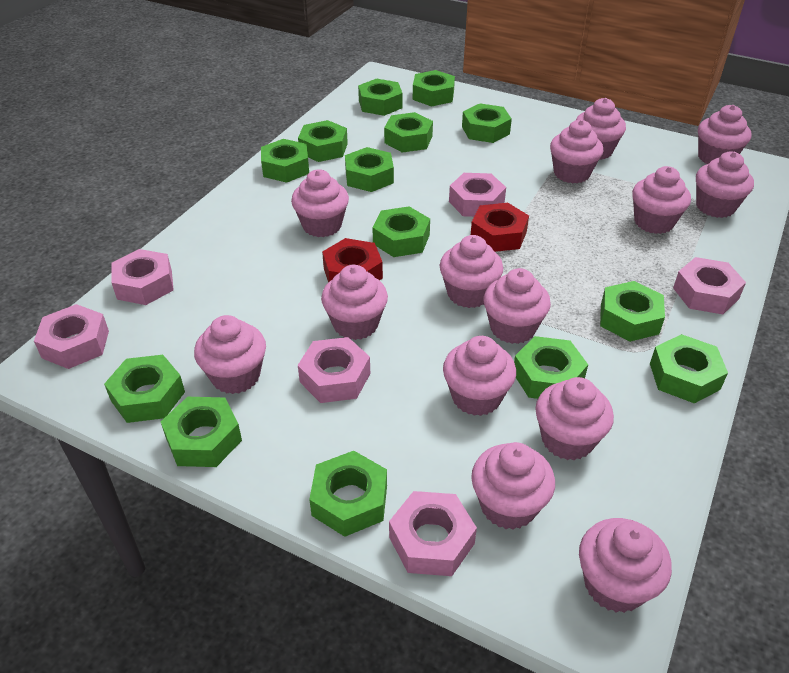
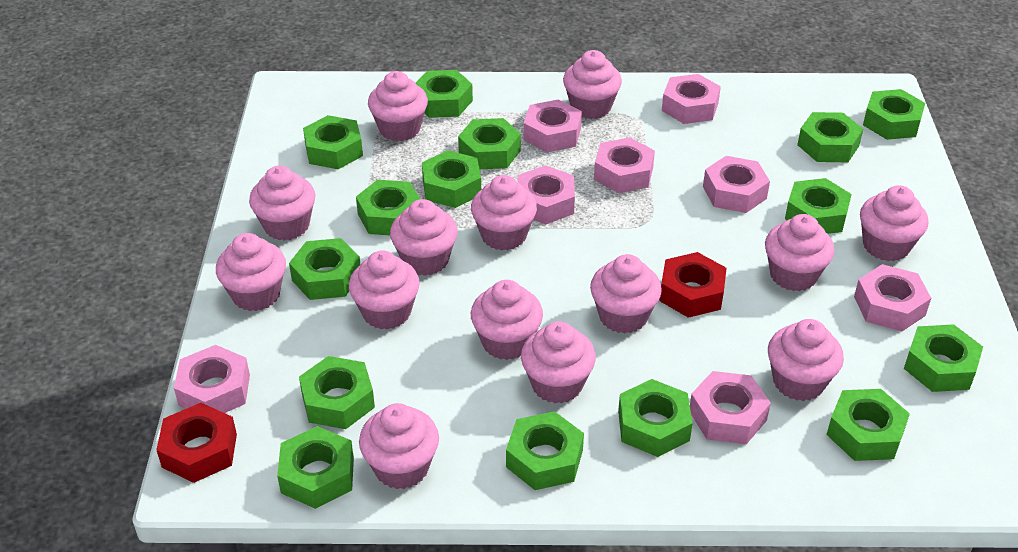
green nut: [104,355,185,423] [161,397,242,467] [261,139,309,183] [298,120,348,162] [309,451,387,537] [345,147,394,192] [358,78,403,116] [372,206,430,257] [384,112,433,153] [413,70,455,107] [462,103,512,143] [514,336,588,399] [600,281,665,342] [650,334,728,403] = 14 -> [277,426,354,509] [289,238,361,300] [299,356,375,429] [303,115,363,169] [356,180,420,235] [416,70,473,118] [422,150,481,208] [458,118,521,169] [506,411,584,490] [618,379,693,457] [785,178,852,234] [797,112,863,162] [827,389,910,461] [863,89,925,140] [904,324,983,392] = 15
pink nut: [34,304,109,369] [111,249,174,305] [298,337,370,403] [389,491,477,576] [449,173,506,217] [673,257,746,314] = 6 -> [174,345,250,413] [517,165,575,224] [524,99,582,152] [594,137,655,193] [662,74,721,124] [690,371,771,444] [703,156,770,213] [854,264,931,331] = 8

